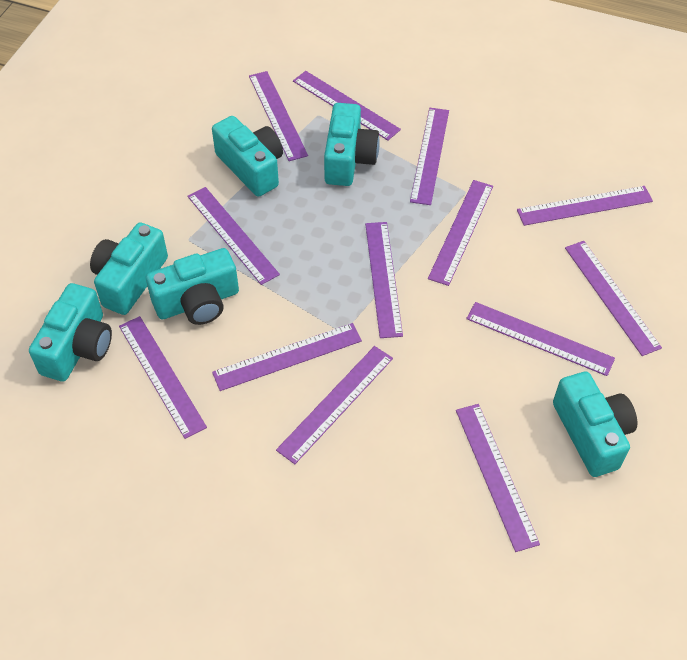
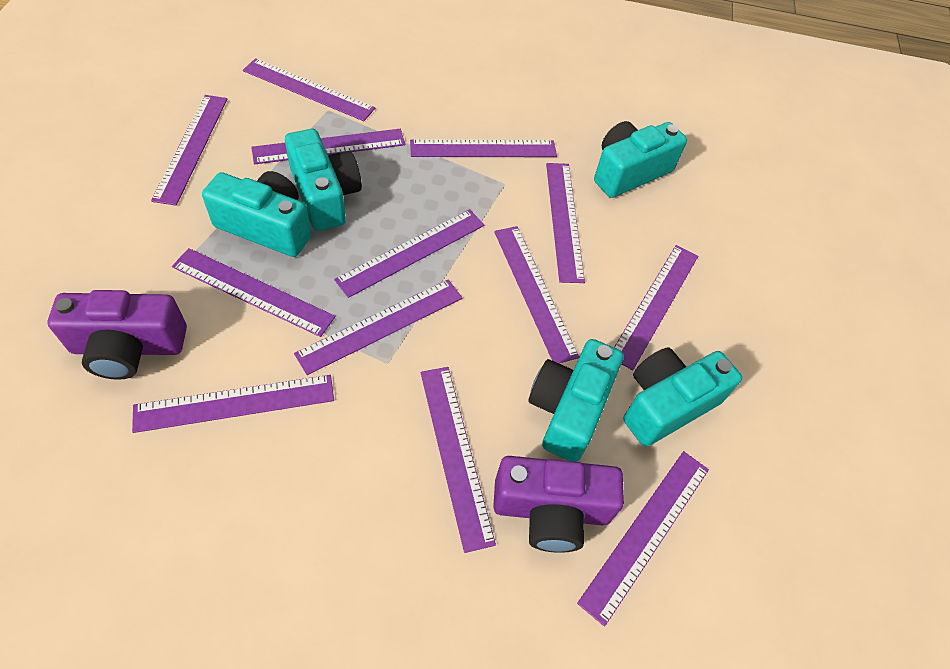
purple camera: none = 0 -> [48,290,187,380] [493,456,624,553] = 2
turquoise camera: [29,283,112,381] [90,223,168,315] [146,248,239,325] [212,116,283,197] [324,103,380,186] [553,371,637,477] = 6 -> [202,171,311,257] [285,129,362,231] [529,339,623,462] [594,121,687,198] [624,348,742,447] = 5

